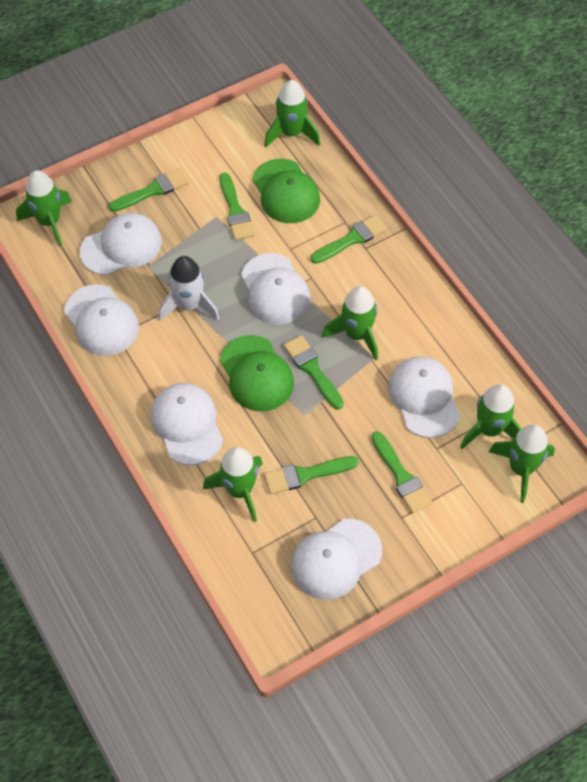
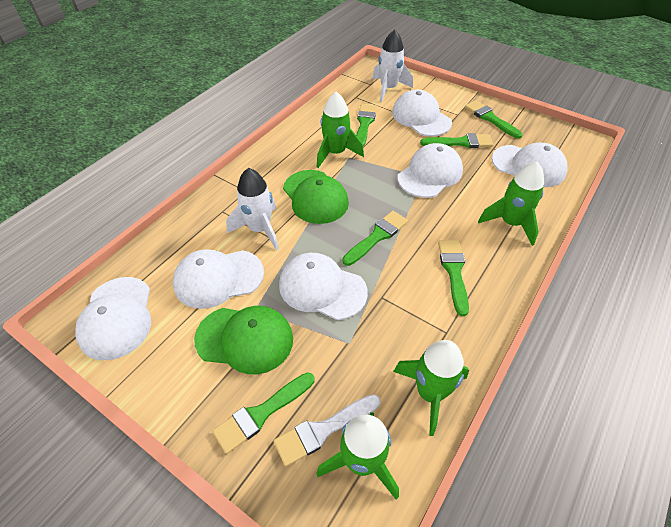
green rocket: [16,170,72,247] [203,447,263,522] [264,80,320,147] [322,286,378,360] [460,384,521,449] [489,424,555,503] = 6 -> [316,412,399,500] [317,92,364,168] [393,340,469,436] [478,162,544,246] = 4
white brush: none = 0 -> [274,394,380,466] = 1
white rocket: [158,256,220,321] = 1 -> [226,168,279,250] [372,29,413,102] = 2

